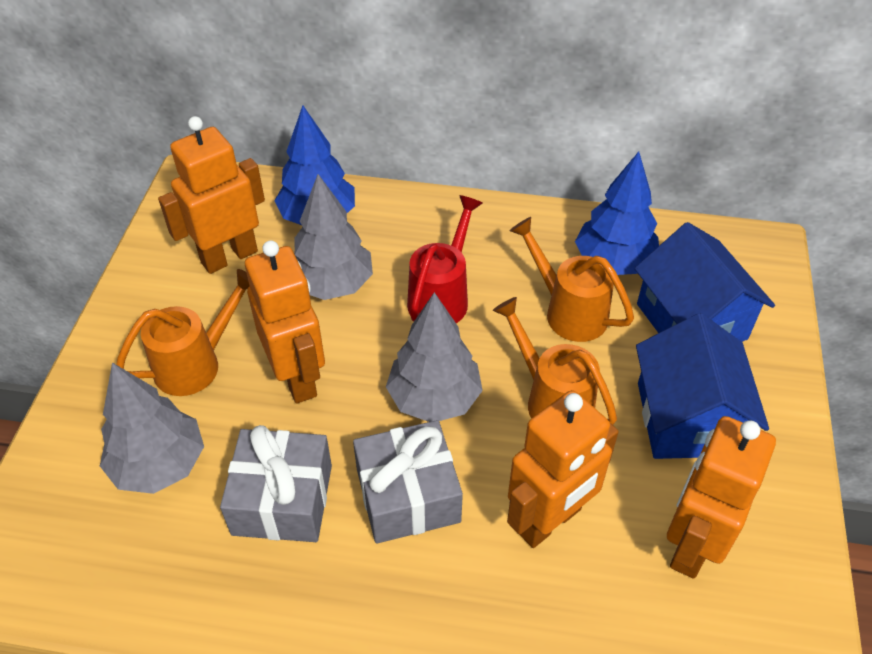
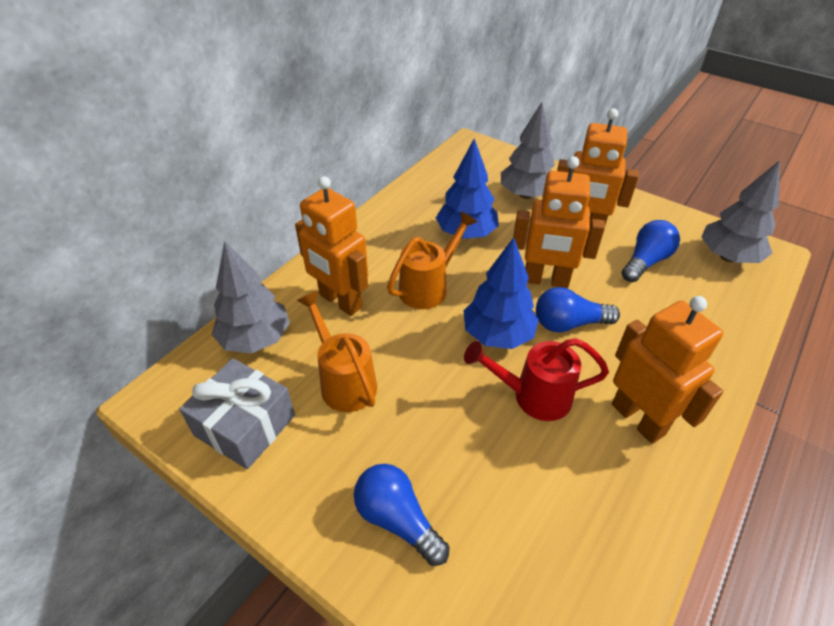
blue house: [635,222,775,342] [636,313,769,459] = 2 -> none = 0
blue light bulb: none = 0 -> [354,464,450,566] [536,287,620,333] [622,220,680,282] = 3
grey gift: [220,425,332,542] [353,420,463,544] = 2 -> [179,358,295,469] = 1
orange watering can: [116,269,249,396] [493,297,617,425] [510,217,634,342] = 3 -> [297,291,377,412] [387,211,477,309] = 2

